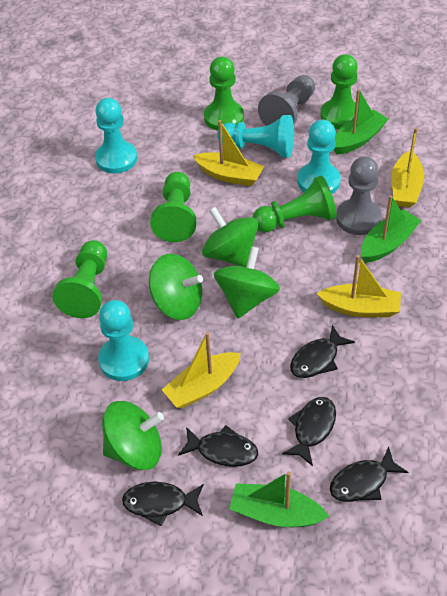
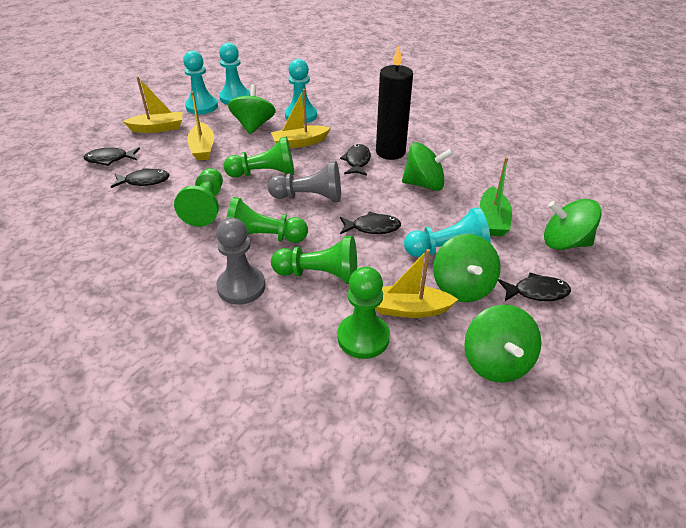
black candle: none = 0 -> [376,45,413,160] = 1
green boat: [229,471,329,527] [334,89,389,155] [361,195,421,263] = 3 -> [480,157,512,236] = 1
green spinning top: [102,401,164,470] [149,253,203,320] [202,207,258,267] [214,246,280,318] = 4 -> [228,84,276,134] [402,142,453,191] [433,234,501,302] [464,305,541,383] [544,199,602,250] = 5

